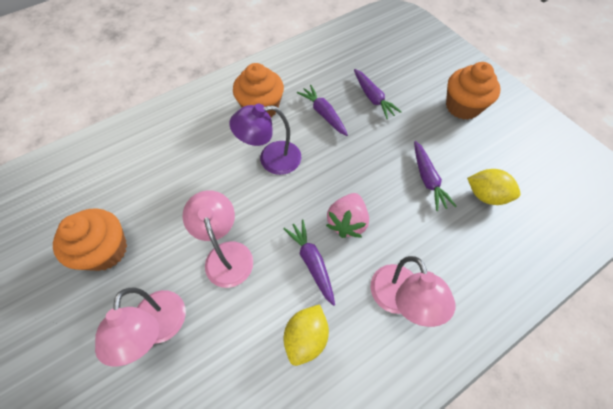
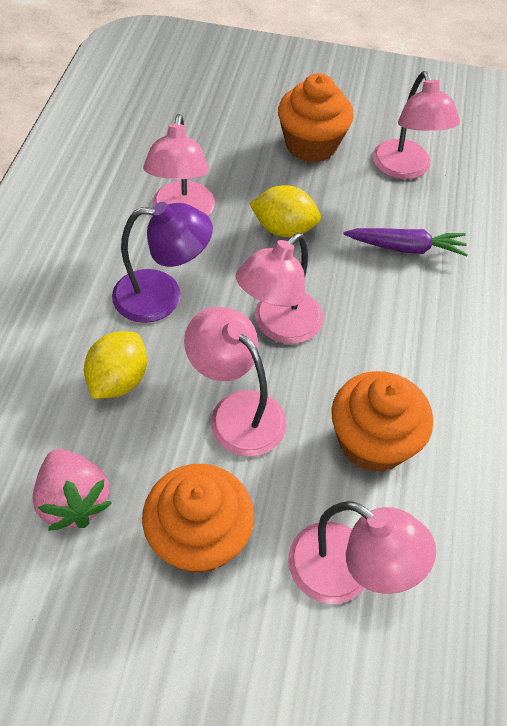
pink lamp: [95,288,186,366] [183,190,253,288] [371,256,456,327] = 3 -> [143,114,215,216] [184,307,287,456] [236,233,323,344] [288,501,436,604] [372,71,460,180] = 5
purple carrot: [283,219,335,306] [297,85,348,136] [354,69,402,119] [414,141,456,211] = 4 -> [344,228,468,256] = 1

